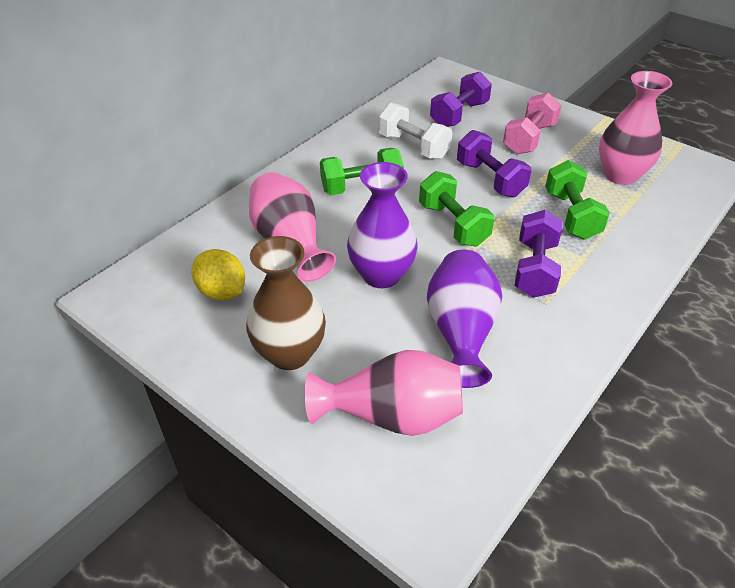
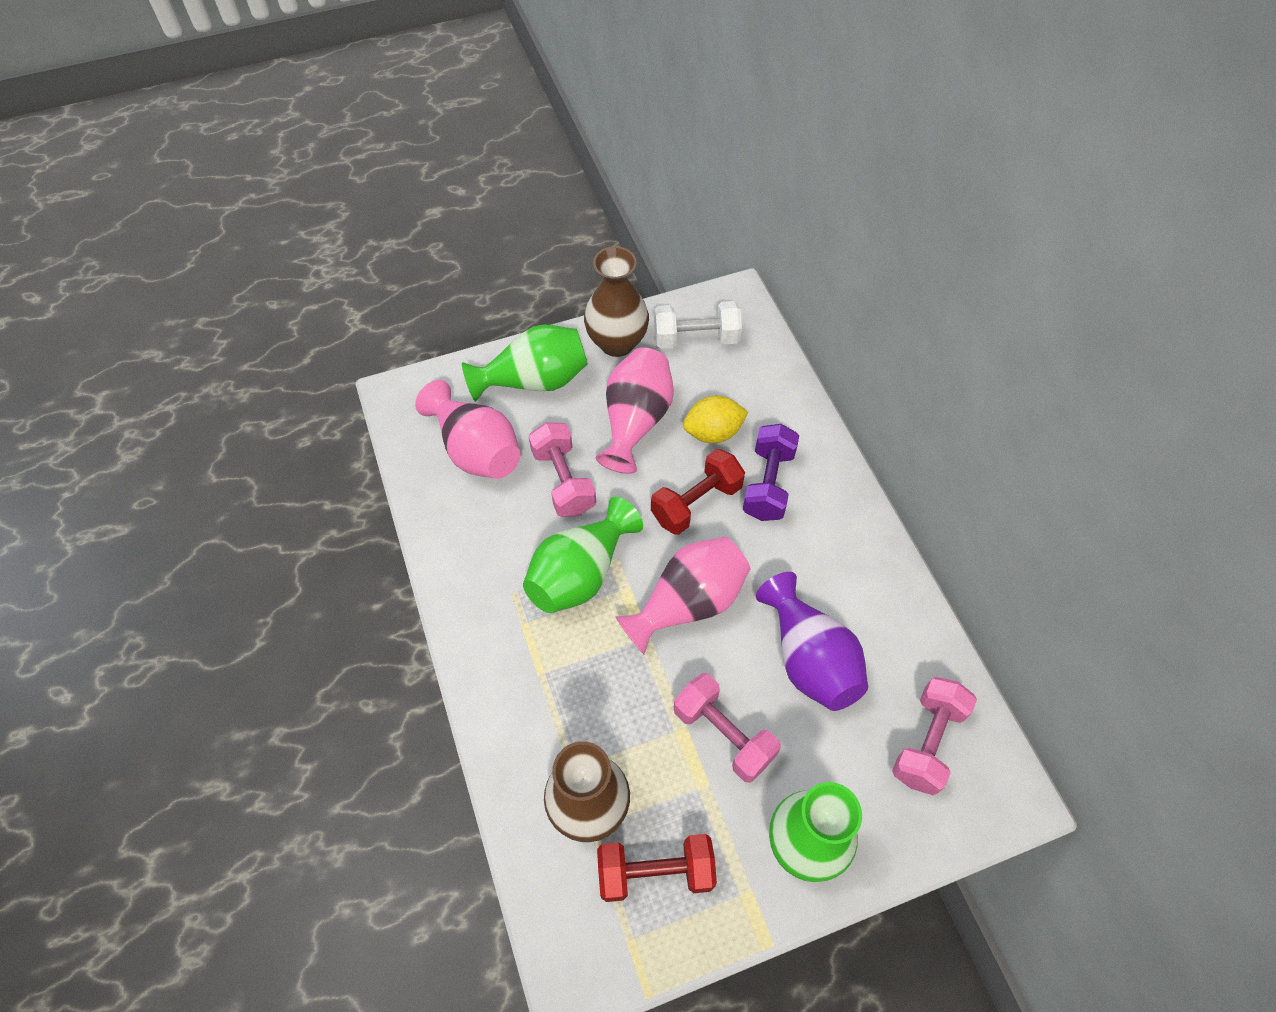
brown vase: [246,236,326,370] = 1 -> [544,741,630,842] [584,246,649,357] = 2
green dumbbell: [320,148,404,195] [419,171,495,246] [545,160,610,239] = 3 -> none = 0
green vase: none = 0 -> [462,324,588,402] [523,497,643,613] [769,782,862,882] = 3
pink dumbbell: [503,93,561,155] = 1 -> [529,422,596,517] [674,673,781,783] [892,677,977,795] = 3
purple dumbbell: [430,72,492,127] [457,130,531,197] [515,210,563,298] = 3 -> [743,424,799,521] = 1
purple vase: [347,162,417,288] [427,250,502,388] = 2 -> [756,572,868,711] = 1
red dumbbell: none = 0 -> [597,834,717,902] [651,449,745,535] = 2

